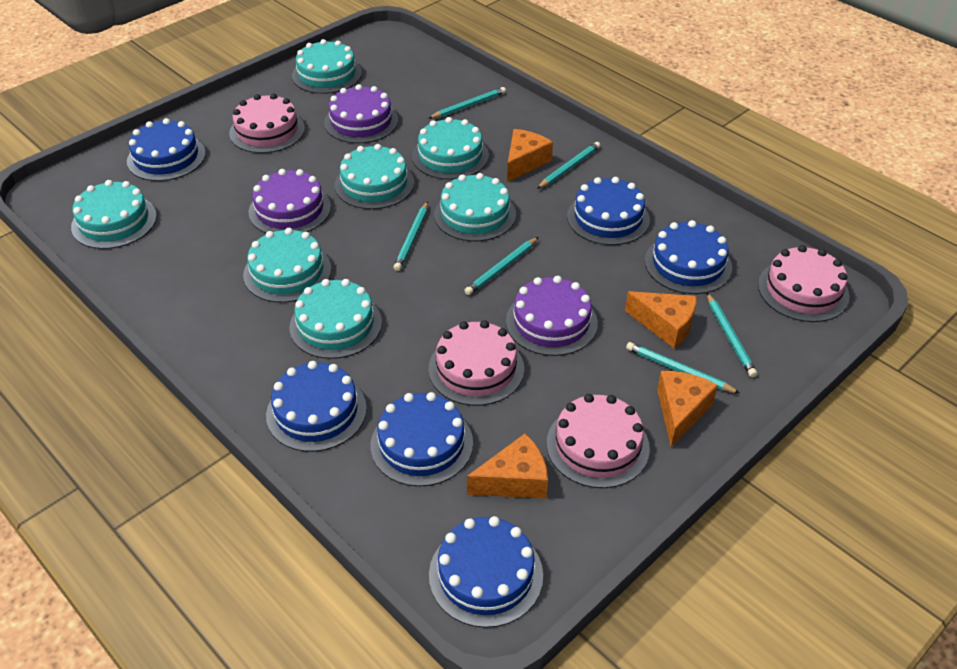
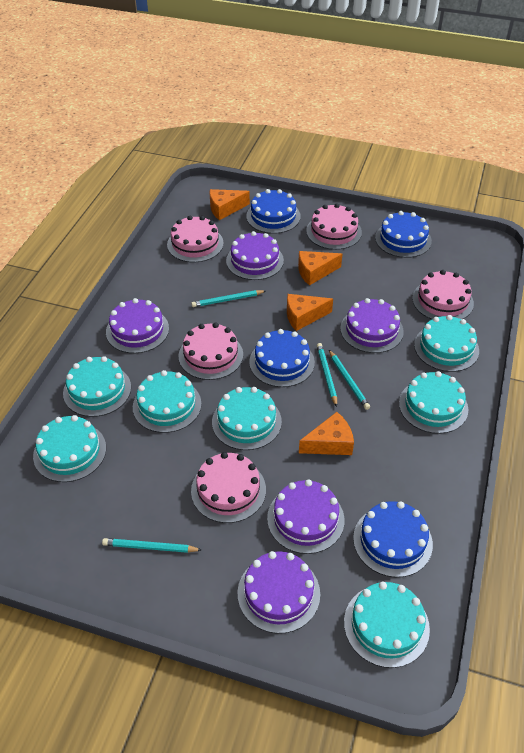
blue cake: [127,118,206,181] [266,361,367,452] [371,392,473,487] [429,516,543,628] [567,177,650,245] [645,220,732,294] = 6 -> [246,189,301,234] [249,329,315,387] [353,501,433,577] [375,211,432,258] = 4
pink cake: [229,93,305,153] [428,320,524,406] [547,394,650,488] [758,245,850,322] = 4 -> [167,216,224,262] [178,323,243,380] [191,452,266,523] [306,203,362,250] [412,270,474,319] = 5
purple cake: [249,169,331,233] [324,84,398,143] [506,276,598,356] = 3 -> [106,298,169,353] [226,231,284,280] [238,551,320,634] [267,479,344,554] [340,298,404,353] = 5
turquoise pencil: [394,201,428,271] [429,87,506,119] [464,237,538,295] [537,142,600,189] [626,342,740,393] [707,293,757,377] = 6 -> [102,538,201,553] [191,290,266,307] [317,343,337,407] [329,350,370,410] = 4

